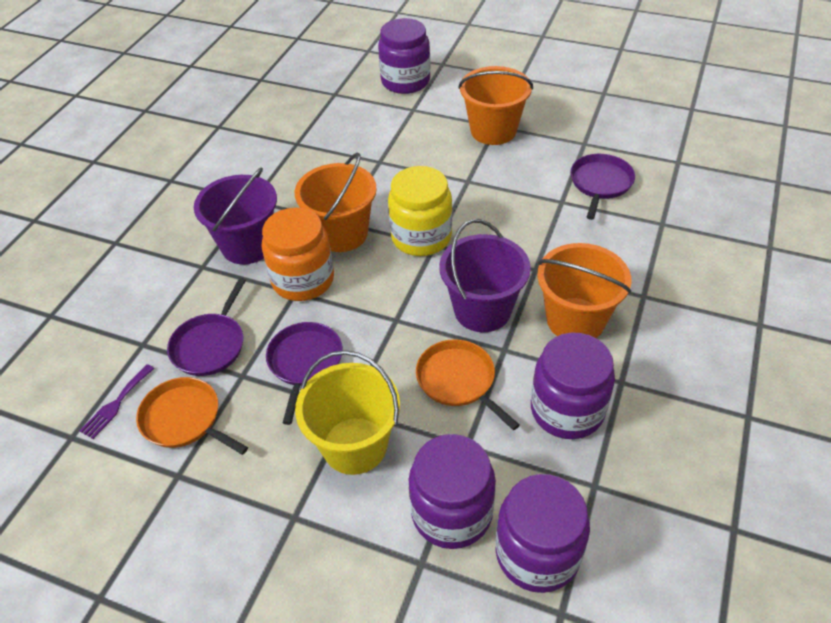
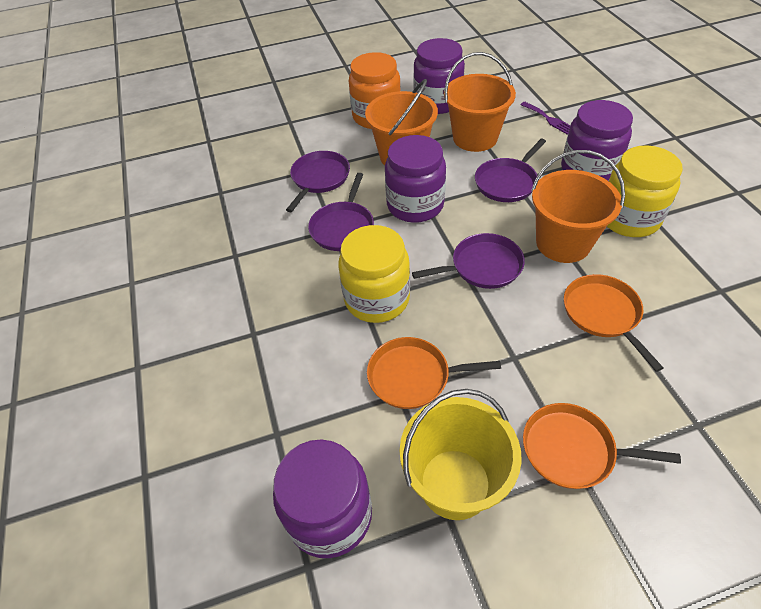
orange pan: [136,377,248,455] [416,339,520,430] = 2 -> [367,337,501,409] [523,403,681,489] [564,274,663,372] = 3
purple bucket: [194,167,277,264] [439,219,531,332] = 2 -> none = 0
purple pan: [167,278,246,376] [266,322,343,425] [570,154,635,220] = 3 -> [286,151,350,212] [308,173,374,251] [412,233,525,289] [475,138,546,202] = 4
yellow jar: [388,166,452,256] = 1 -> [338,225,410,323] [607,146,683,237] = 2

